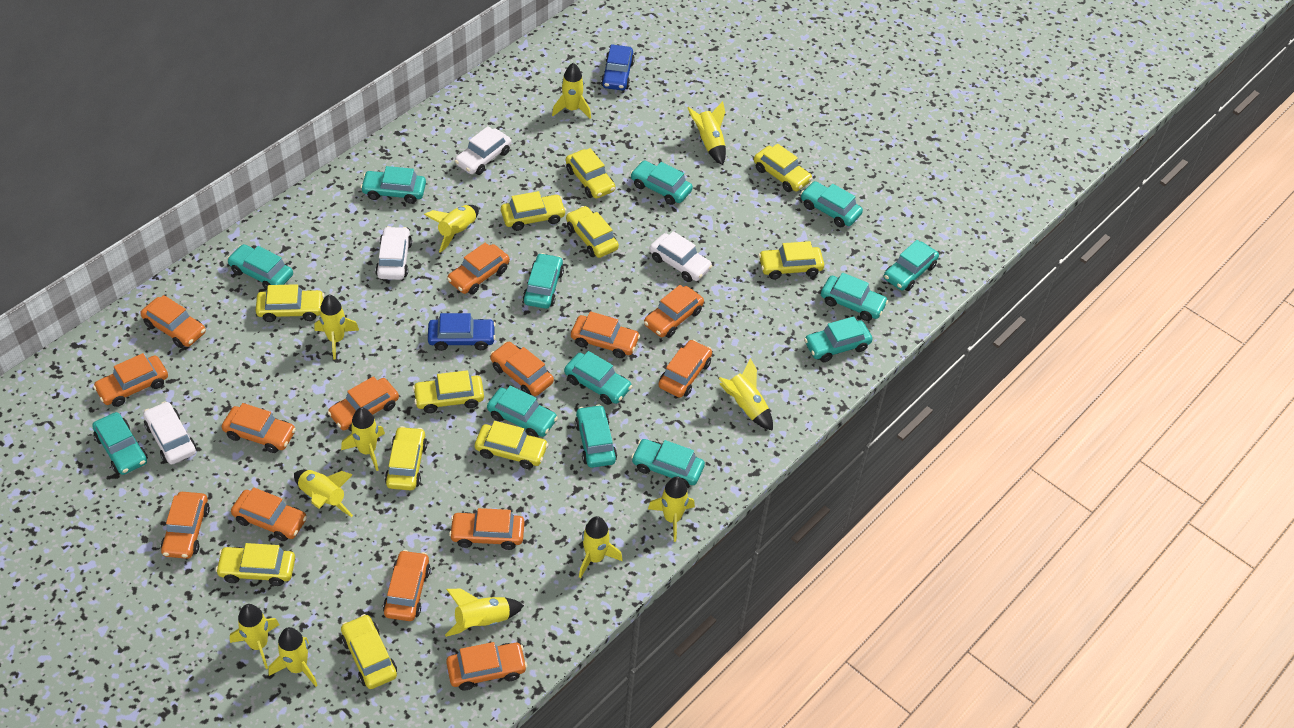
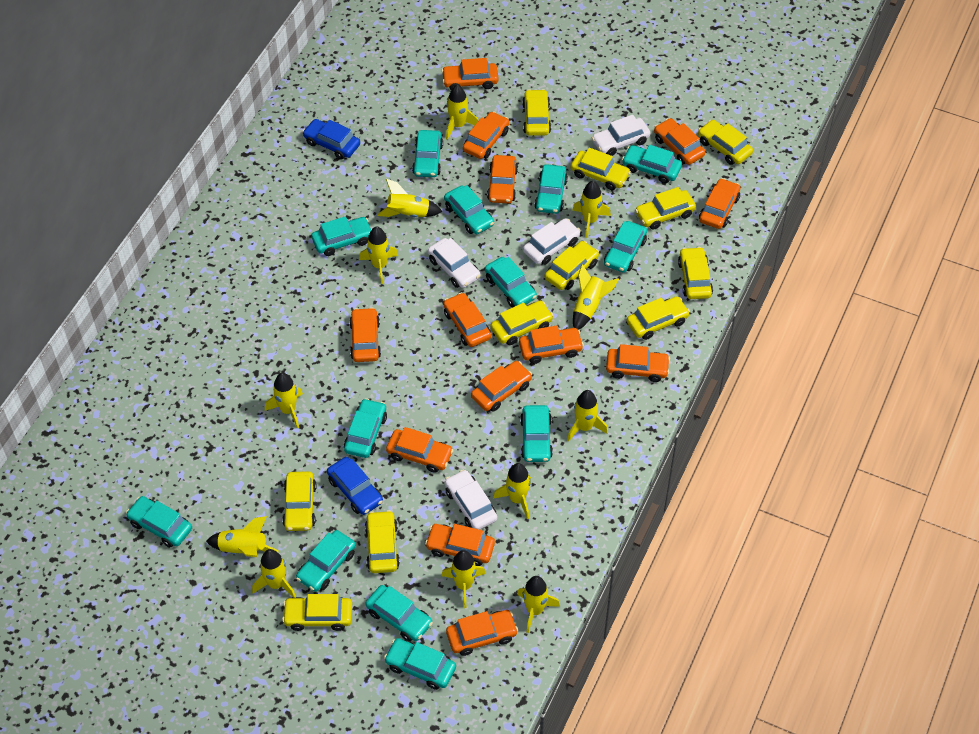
orange car: [93,353,168,407] [140,295,206,348] [161,492,210,559] [222,403,296,453] [231,487,307,541] [327,376,399,431] [383,550,431,621] [446,642,527,691] [447,243,510,295] [449,508,525,550] [490,342,554,396] [571,311,640,358] [644,285,704,338] [658,339,712,398] = 14 -> [349,307,381,362] [386,427,453,473] [425,524,495,566] [442,58,499,90] [443,293,491,347] [446,610,518,656] [463,111,509,159] [471,361,532,412] [487,155,518,203] [519,326,584,364] [606,344,670,382] [654,118,705,165] [699,178,741,229] = 13

